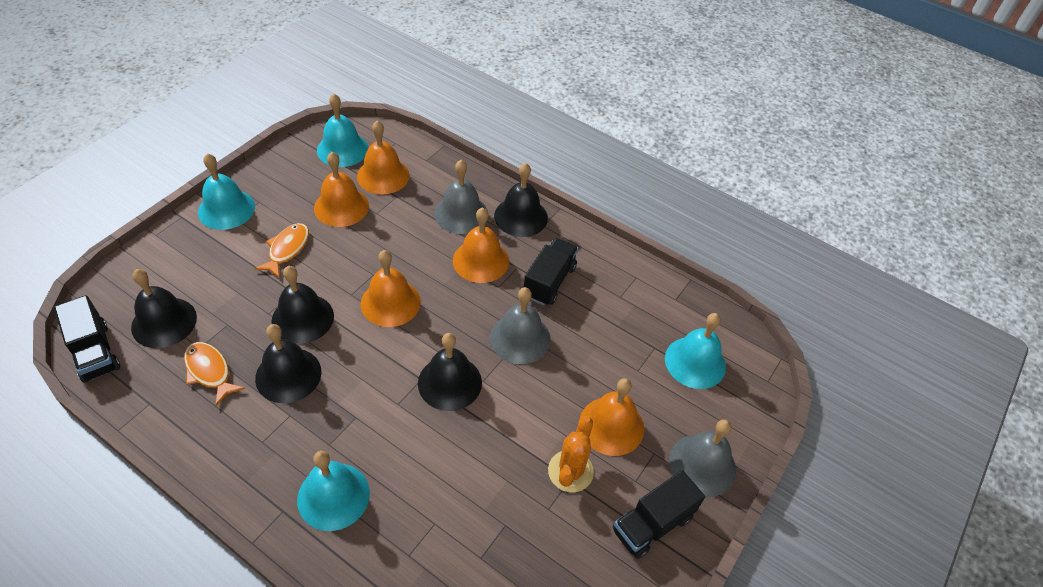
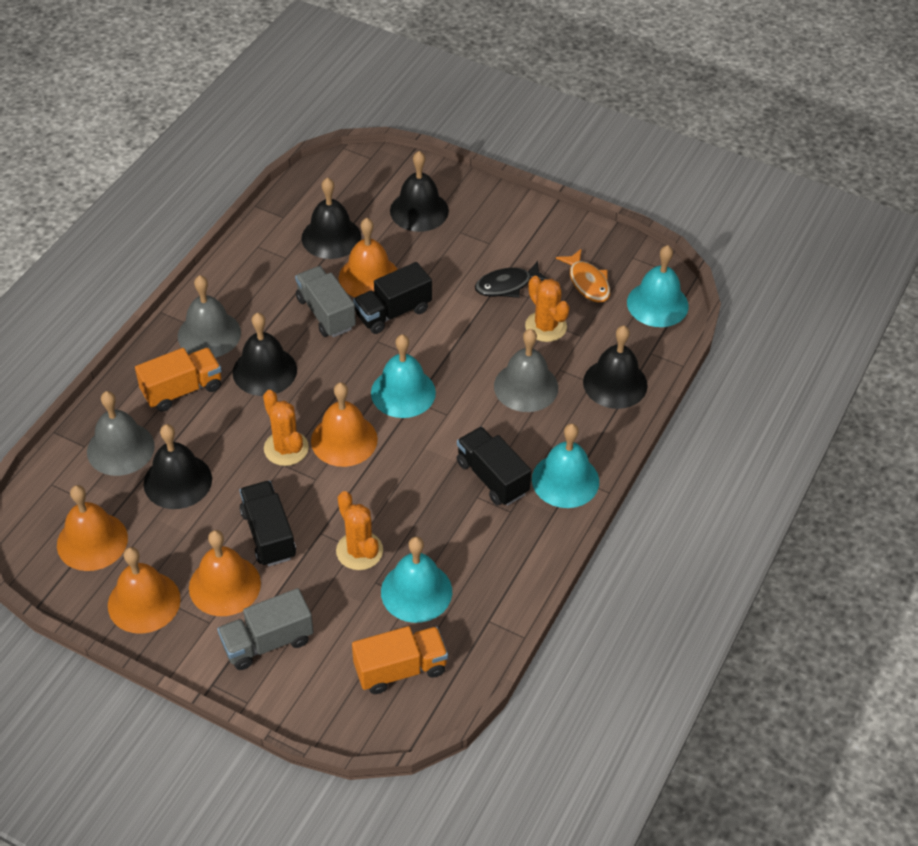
black fish: none = 0 -> [475,261,548,298] = 1
grey truck: none = 0 -> [217,588,314,670] [295,266,356,337] = 2
orange cactus: [548,416,594,492] = 1 -> [263,390,309,466] [336,491,383,570] [525,276,570,342] = 3
orange fish: [184,342,245,406] [254,223,309,278] = 2 -> [556,249,610,303] = 1
orange truck: none = 0 -> [135,348,222,412] [352,626,448,694] = 2

